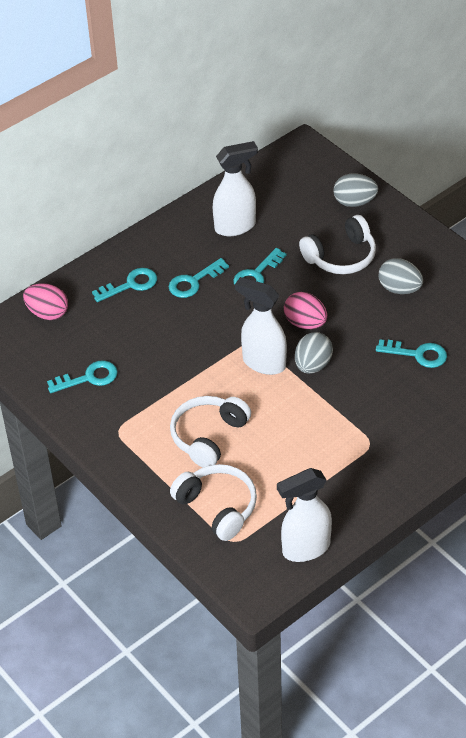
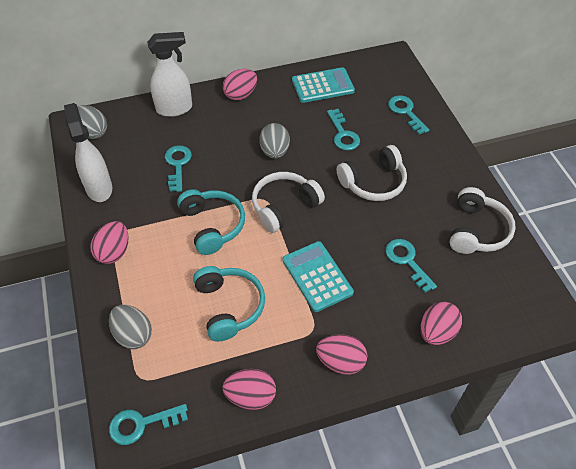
pink egg: [23,283,68,320] [284,292,327,329] = 2 -> [91,221,129,264] [222,369,276,410] [223,69,257,101] [316,334,367,375] [421,302,462,345] = 5
turquoise calculator: none = 0 -> [283,241,354,312] [292,67,355,103] = 2
turquoise headphones: none = 0 -> [177,189,245,255] [193,266,265,342] = 2
white spray bottle: [213,141,258,236] [235,277,287,375] [277,468,332,562] = 3 -> [64,103,112,202] [147,32,192,117] = 2

